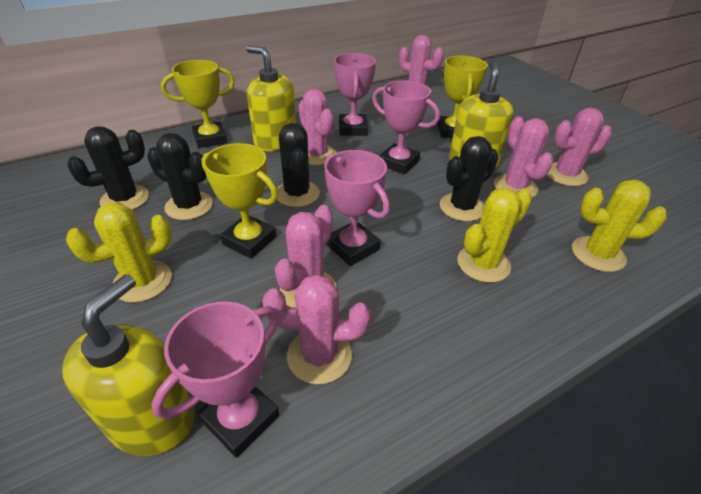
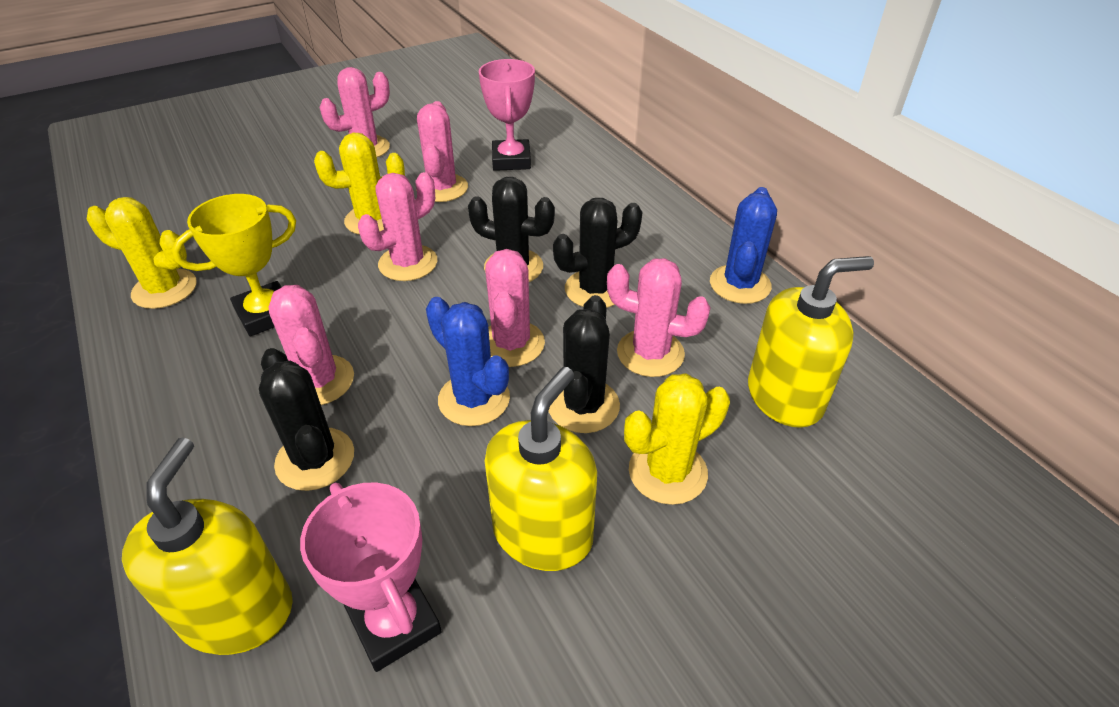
blue cactus: none = 0 -> [426,297,510,426] [710,187,777,304] = 2
pink trophy: [151,301,279,458] [324,150,390,266] [334,53,376,136] [372,80,440,174] = 4 -> [300,483,442,672] [479,59,535,171] = 2
yellow trophy: [161,60,235,148] [201,143,278,259] [437,56,488,138] = 3 -> [172,194,296,336] = 1

